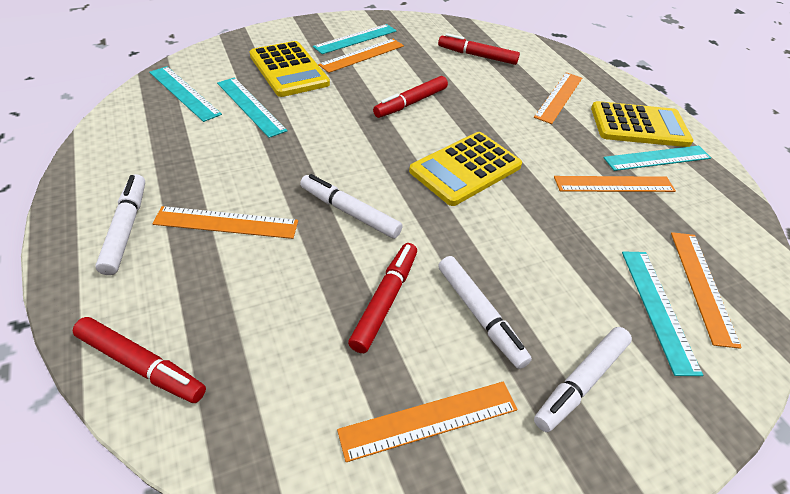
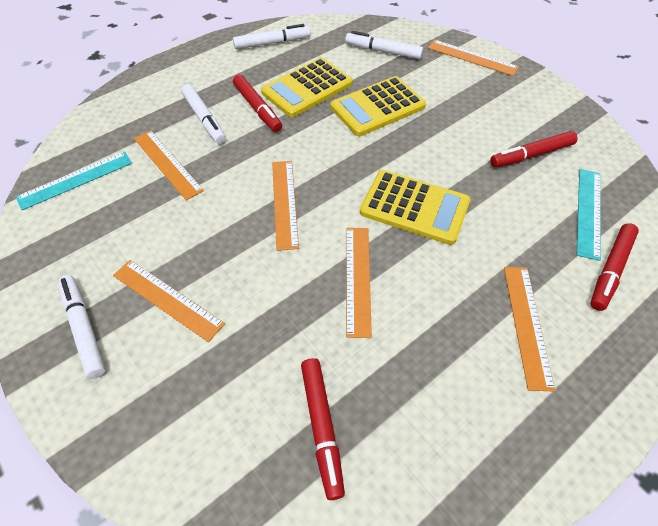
turquoise ruler: [149,66,222,122] [217,77,288,138] [313,24,397,54] [604,146,711,171] [622,251,703,376] = 5 -> [16,151,132,210] [577,169,601,261] = 2

